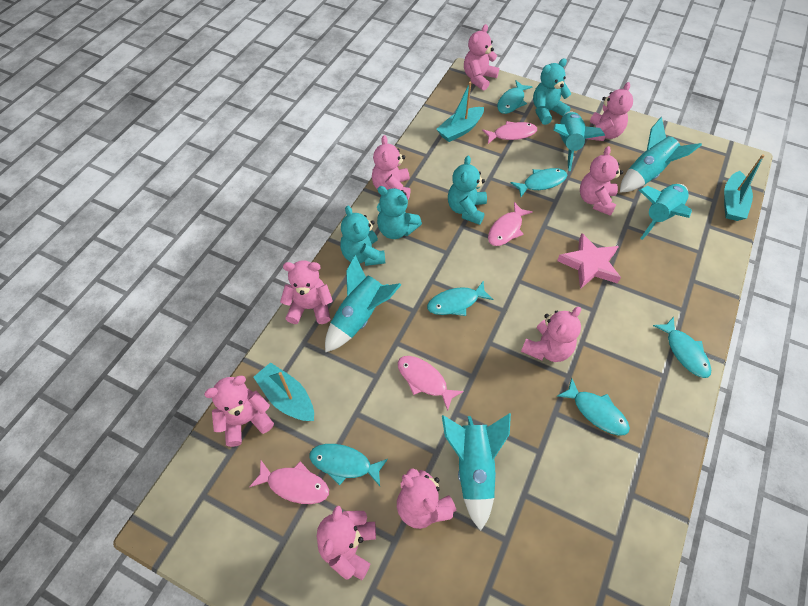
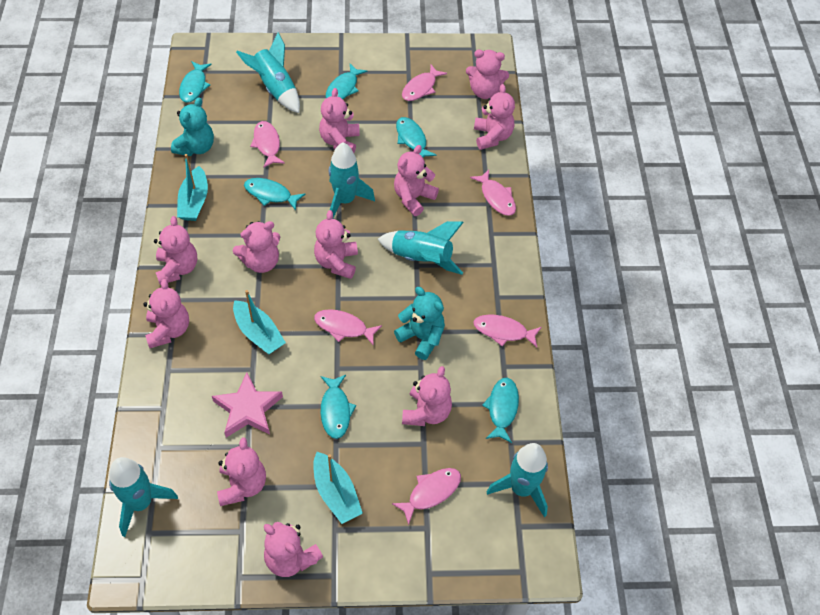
pink fish: [249,460,329,504] [397,356,464,411] [482,121,537,144] [488,202,533,246] = 4 -> [250,121,285,168] [314,309,382,346] [392,468,461,525] [402,65,447,101] [470,170,516,216] [473,315,542,348] = 6
pink teddy bear: [204,376,274,447] [280,260,333,324] [317,506,376,580] [372,135,411,200] [397,469,456,529] [464,24,499,91] [521,307,581,362] [580,146,623,216] [586,82,633,141] = 9 -> [143,279,189,348] [154,216,197,285] [217,437,266,506] [233,221,280,273] [264,522,323,577] [314,210,358,279] [319,88,360,153] [394,145,439,216] [402,366,452,426] [466,50,509,99] [474,84,515,150] = 11
turquoise teddy bear: [340,206,385,266] [377,186,422,239] [448,156,487,225] [533,59,571,125] = 4 -> [171,97,214,156] [394,287,445,360] = 2

